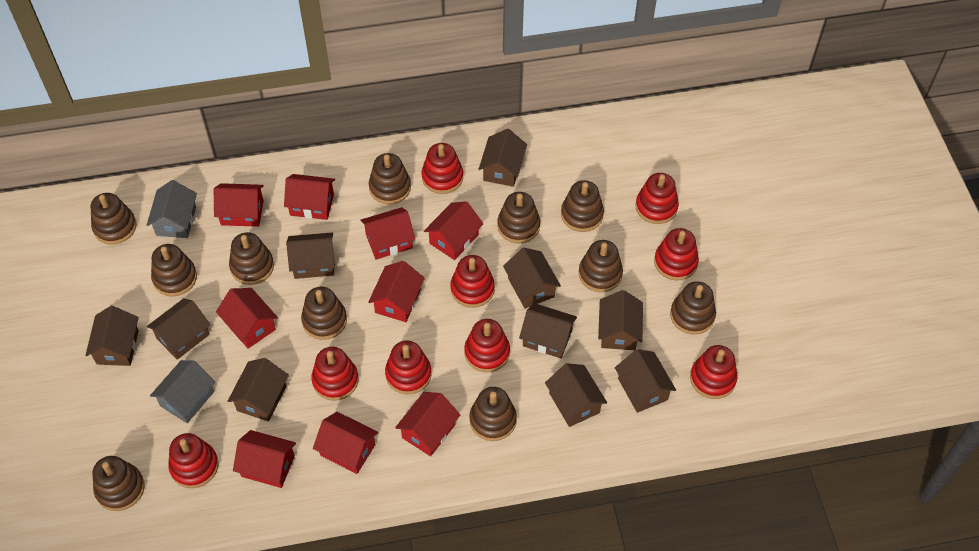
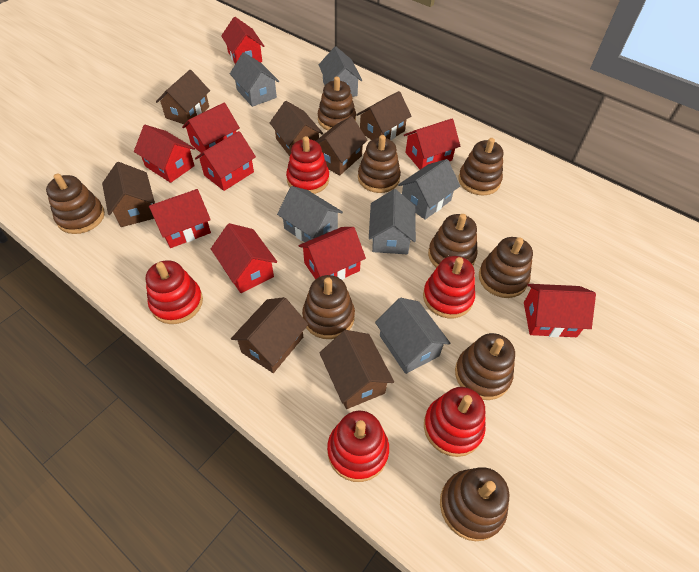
brown house: [85,306,139,366] [147,298,210,360] [228,358,289,422] [286,232,335,279] [479,129,527,187] [503,247,561,309] [519,303,577,358] [545,363,607,427] [598,290,643,350] [615,349,676,413] = 10 -> [102,162,155,227] [156,70,210,124] [231,297,308,373] [270,101,324,156] [316,116,368,175] [319,330,394,409] [356,91,411,140] = 7
brown stacking toy: [91,193,137,245] [92,456,145,511] [151,244,197,296] [229,232,274,285] [301,287,347,340] [369,153,411,204] [469,387,517,441] [497,192,540,244] [561,180,604,232] [579,240,623,292] [670,281,716,335] = 11 -> [46,173,105,234] [302,275,355,339] [318,77,356,130] [358,135,401,193] [428,214,477,268] [440,467,509,541] [455,333,515,400] [458,138,503,195] [479,237,533,298] = 9
grey house: [147,180,197,238] [150,360,216,423] = 2 -> [230,52,279,107] [277,186,343,242] [319,47,362,97] [369,189,416,254] [375,298,450,374] [398,159,460,220] = 6
red stacking toy: [168,433,218,488] [311,347,359,401] [385,340,432,394] [421,143,463,194] [450,255,495,308] [464,319,510,372] [635,173,679,224] [654,228,699,280] [690,345,738,399] = 9 -> [146,260,203,324] [286,136,329,194] [327,411,389,482] [423,256,475,318] [424,387,486,457] = 5

